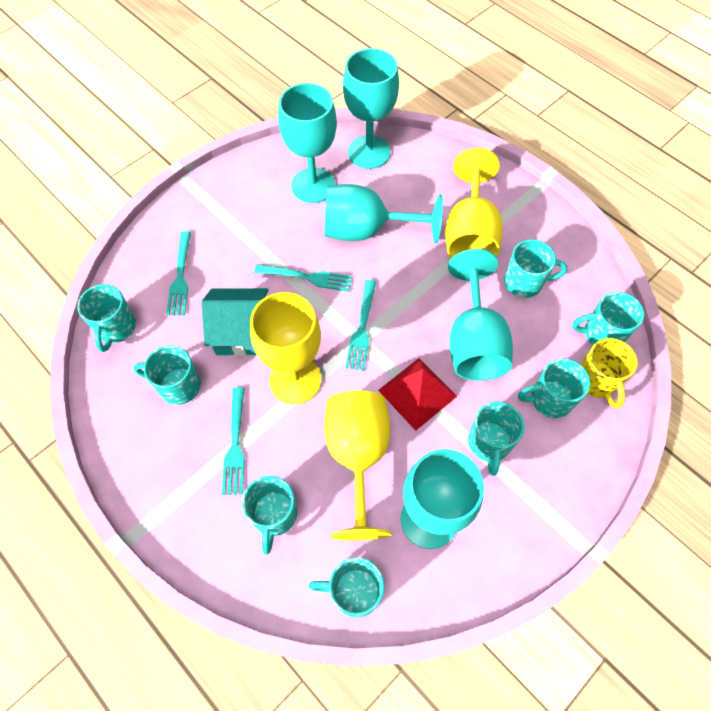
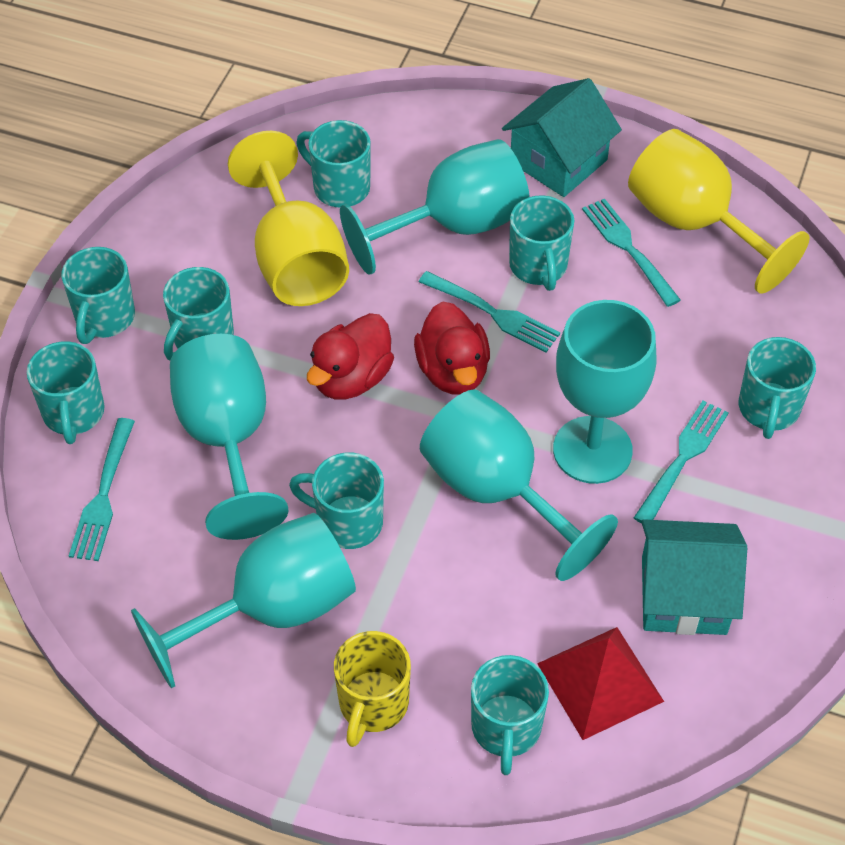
red duck: none = 0 -> [307,313,394,399] [414,301,490,395] = 2
turquoise house: [201,288,268,356] = 1 -> [502,78,622,197] [641,519,747,635] = 2
yellow goblet: [250,292,321,404] [324,390,392,541] [445,148,503,258] = 3 -> [228,131,349,306] [628,129,810,294] = 2

